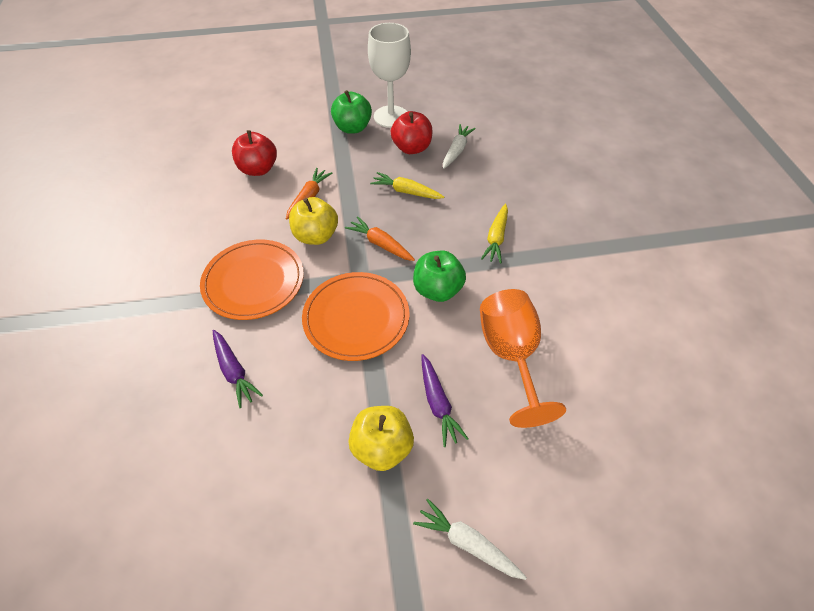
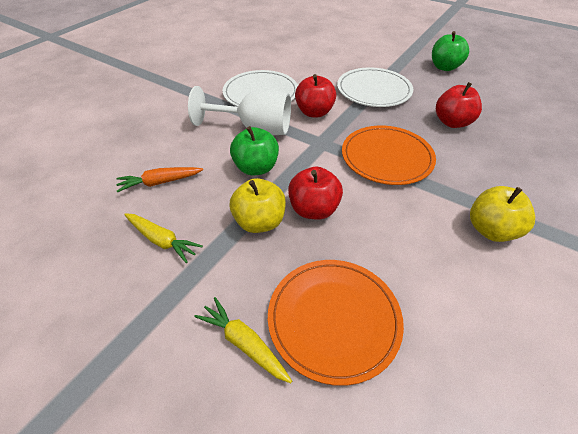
orange carrot: [286,168,332,220] [345,216,415,261] = 2 -> [116,167,203,193] = 1
orange goblet: [480,289,566,428] = 1 -> none = 0
purple carrot: [213,330,263,408] [421,354,468,447] = 2 -> none = 0
red apple: [232,130,277,176] [391,111,433,154] = 2 -> [288,167,343,220] [295,74,336,117] [436,82,482,128] = 3
white carrot: [413,499,527,580] [443,124,476,169] = 2 -> none = 0
white plate: none = 0 -> [223,70,298,107] [337,67,413,107] = 2

